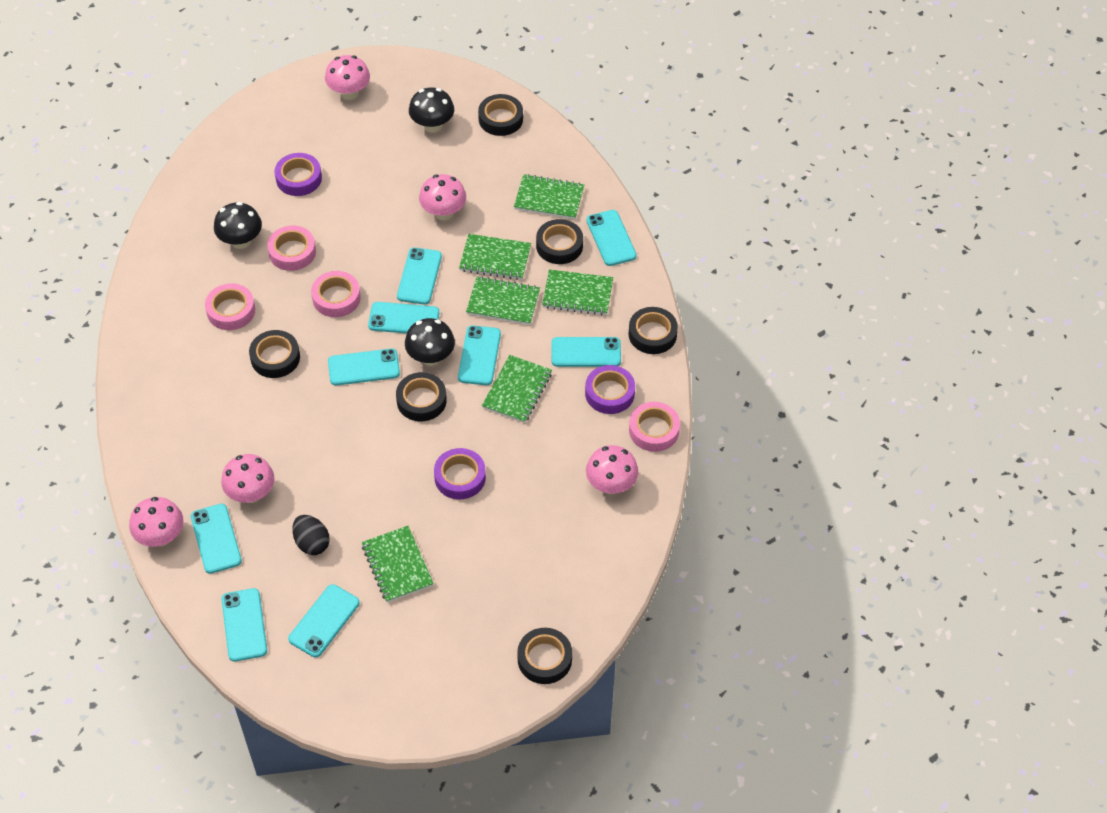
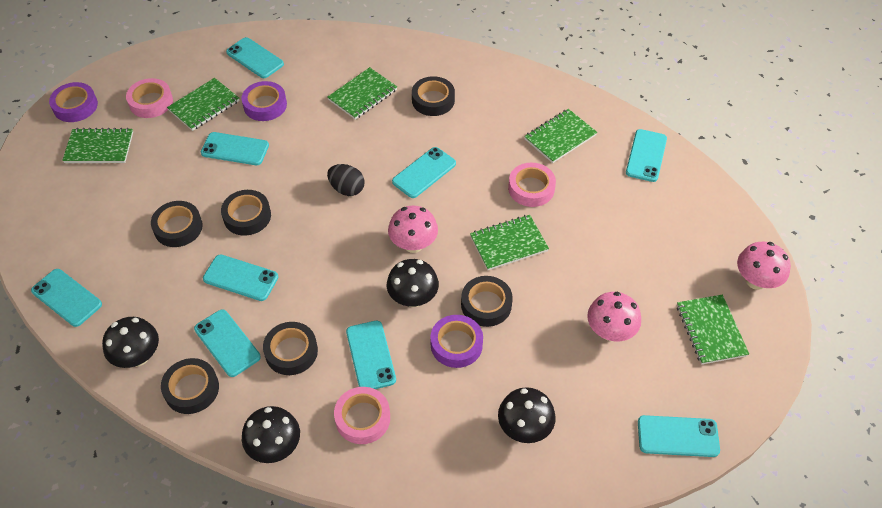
black mushroom: [214,202,262,249] [405,318,455,366] [409,87,454,133] = 3 -> [102,317,159,368] [242,406,300,463] [387,259,439,307] [498,387,556,443] = 4
pink mushroom: [129,497,184,547] [221,454,275,503] [325,55,370,100] [419,174,466,220] [586,445,638,494] = 5 -> [388,206,438,253] [587,292,641,341] [737,242,791,290] = 3
pink tape: [205,283,255,330] [267,226,316,271] [311,271,361,317] [629,402,680,452] = 4 -> [126,78,173,118] [334,387,390,444] [508,163,556,207] = 3

